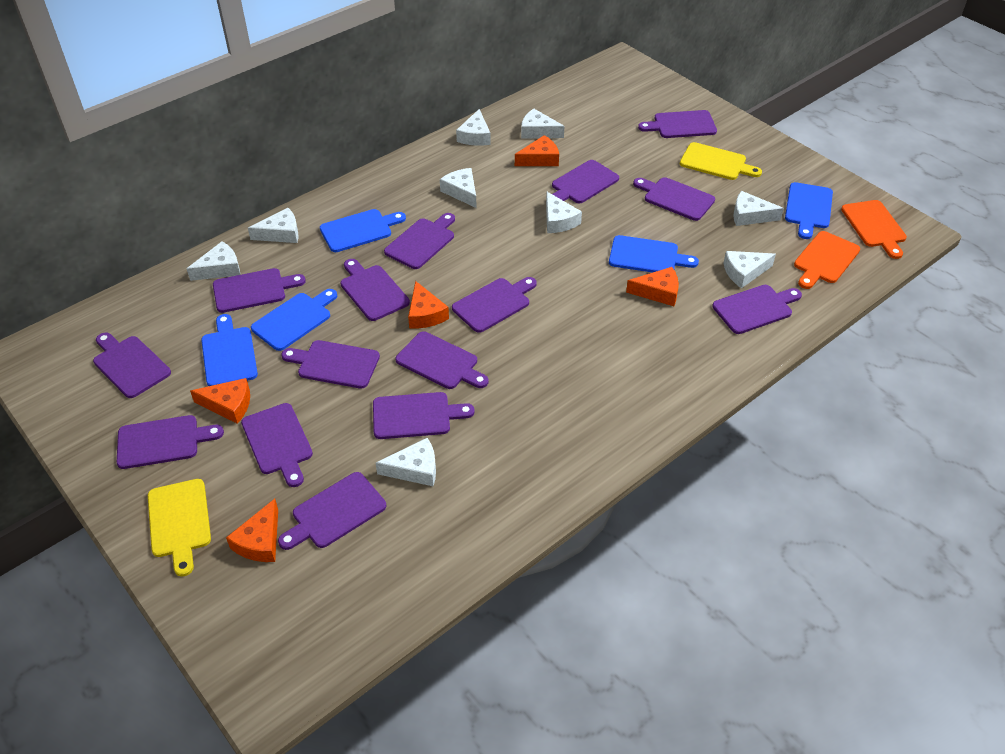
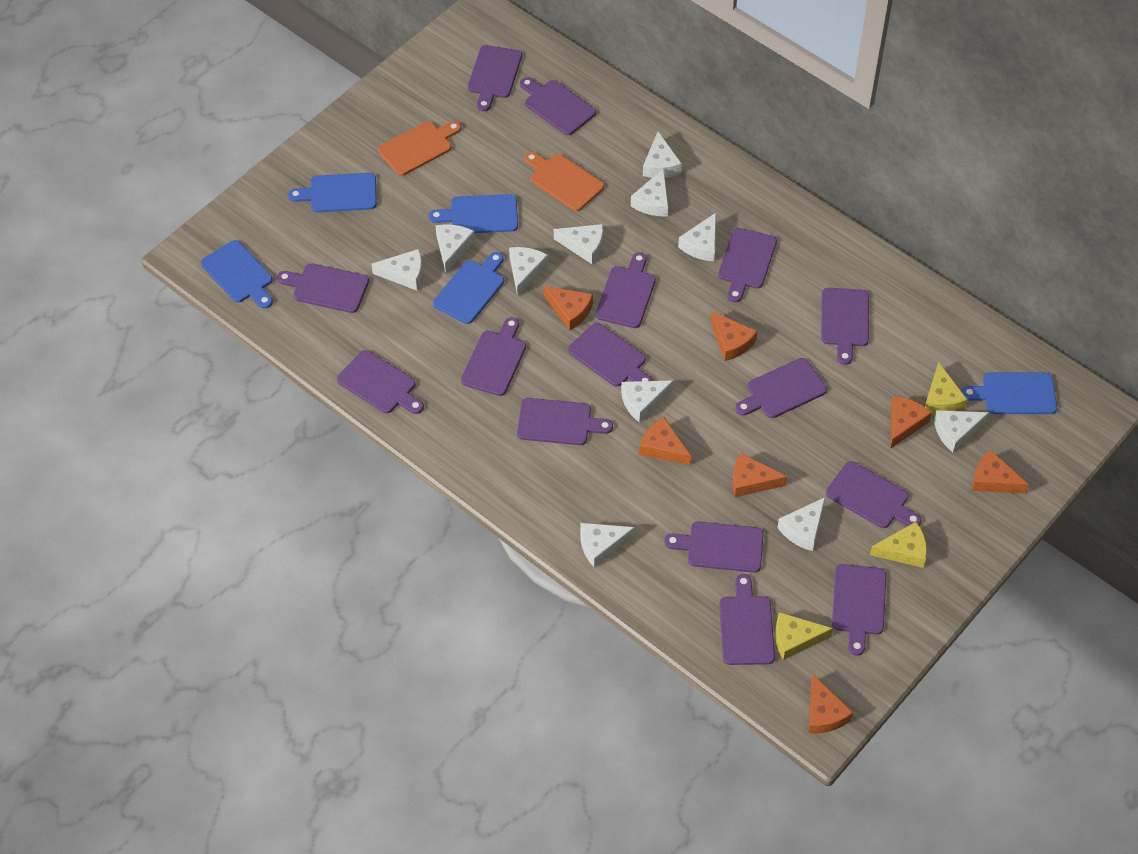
orange cheese: [190,378,250,424] [226,499,278,562] [408,281,449,329] [515,135,559,166] [626,267,679,306] = 5 -> [543,286,593,330] [639,417,691,465] [711,311,757,361] [732,453,787,497] [809,674,853,734] [890,396,932,449] [972,450,1029,494] = 7
white cheese: [187,241,240,281] [248,208,298,243] [376,438,436,486] [440,168,477,208] [456,109,491,146] [521,109,564,139] [546,192,582,233] [724,251,776,288] [733,191,784,226] = 9 -> [372,249,423,291] [436,224,475,273] [509,247,548,297] [554,224,603,264] [580,523,635,567] [621,380,674,423] [631,168,668,216] [643,132,682,178] [678,213,716,261] [777,497,825,551] [934,410,989,452] = 11
yellow cheese: none = 0 -> [775,612,833,660] [870,522,927,568] [925,362,967,414] = 3
yellow cutting board: [148,479,211,577] [680,142,762,180] = 2 -> none = 0

